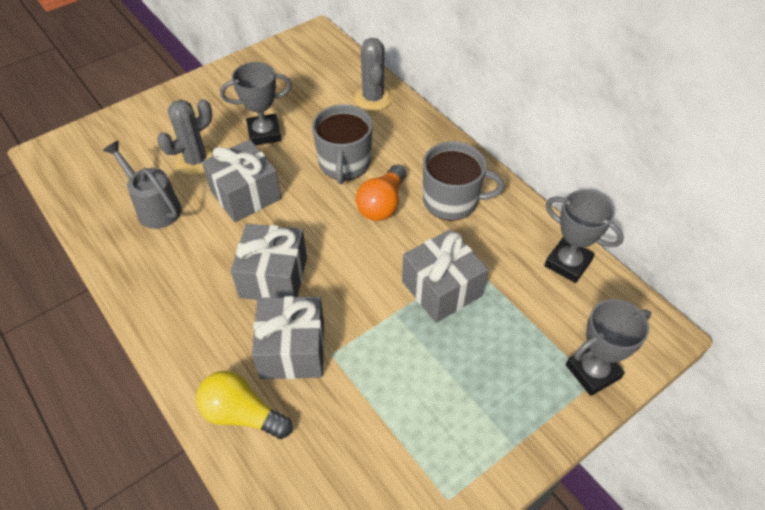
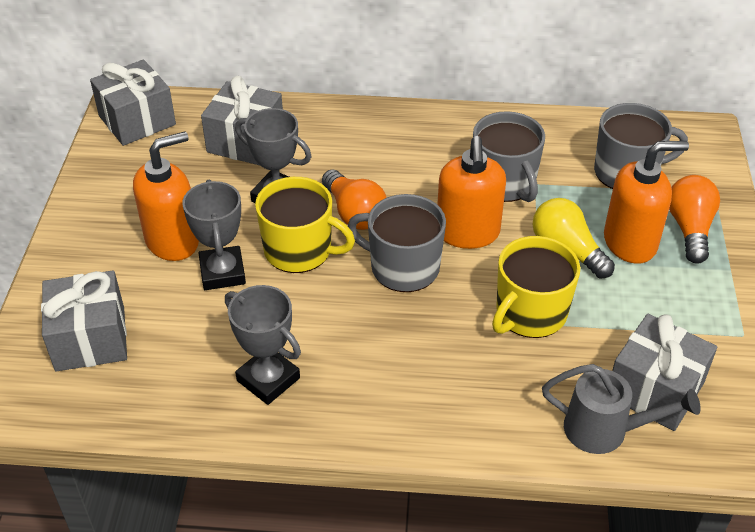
grey cactus: [157,99,213,175] [354,38,392,111] = 2 -> none = 0
grey mug: [312,104,373,184] [423,141,504,221] = 2 -> [348,194,446,292] [473,111,545,202] [594,103,688,189] = 3
orange light bulb: [356,164,406,221] = 1 -> [322,169,387,230] [669,175,720,264] = 2
orange soap dispenser: none = 0 -> [133,132,199,261] [437,136,506,249] [604,141,689,264] = 3
yellow mug: none = 0 -> [255,177,355,273] [492,236,580,338] = 2

